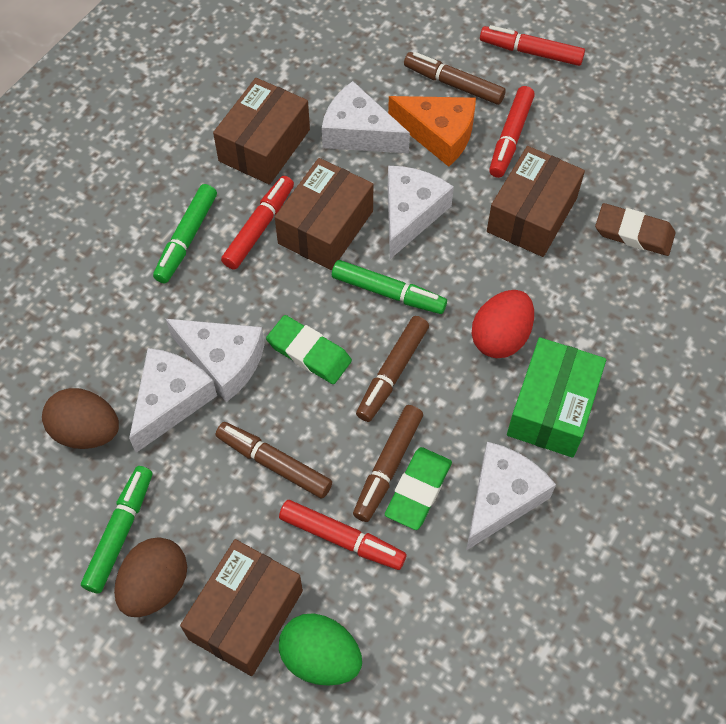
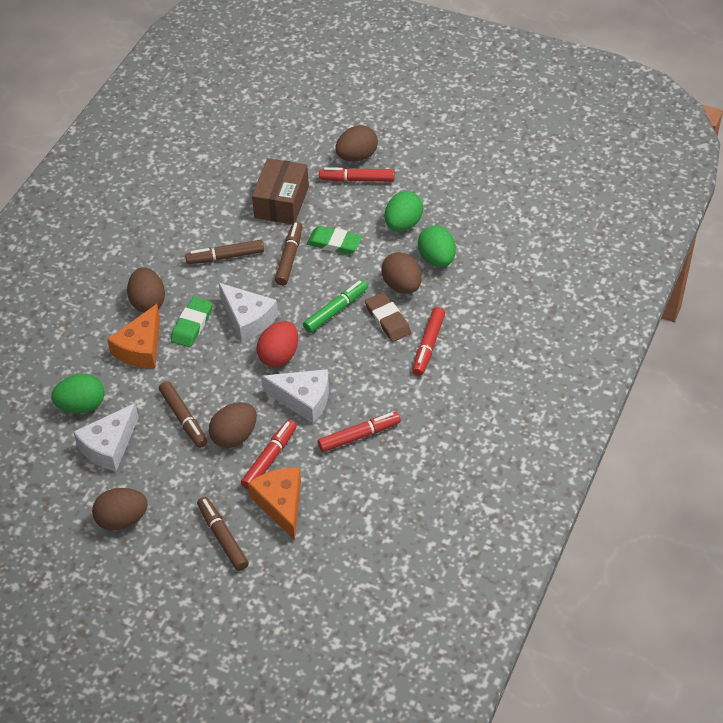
brown box: [180,539,303,676] [213,78,310,185] [275,158,373,270] [487,146,585,257] = 4 -> [252,158,309,224] = 1
brown egg: [42,388,119,449] [114,537,187,617] = 2 -> [92,488,148,531] [127,267,165,313] [209,402,257,448] [335,125,378,161] [382,252,422,294] = 5
green box: [507,337,606,458] = 1 -> none = 0
green egg: [279,613,362,686] = 1 -> [51,374,104,413] [385,191,423,231] [418,225,456,267] = 3
green marker: [81,466,152,593] [153,184,217,283] [332,260,447,314] = 3 -> [303,280,368,333] = 1
orange cheese: [388,96,476,167] = 1 -> [107,304,160,369] [248,467,301,541] = 2
white cheese: [129,348,217,453] [166,319,265,402] [322,81,410,153] [388,166,454,259] [466,442,556,550] = 5 -> [73,403,139,471] [219,283,278,342] [261,369,329,424] = 3

